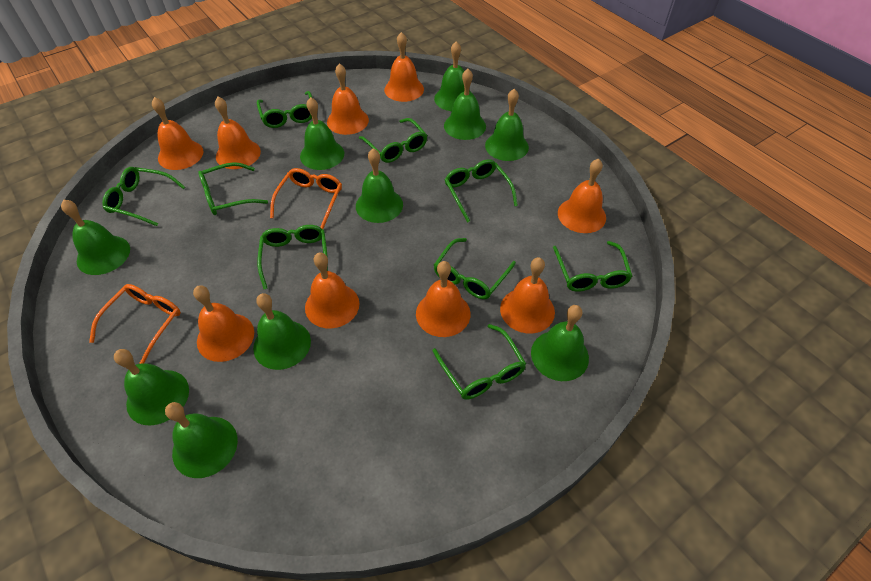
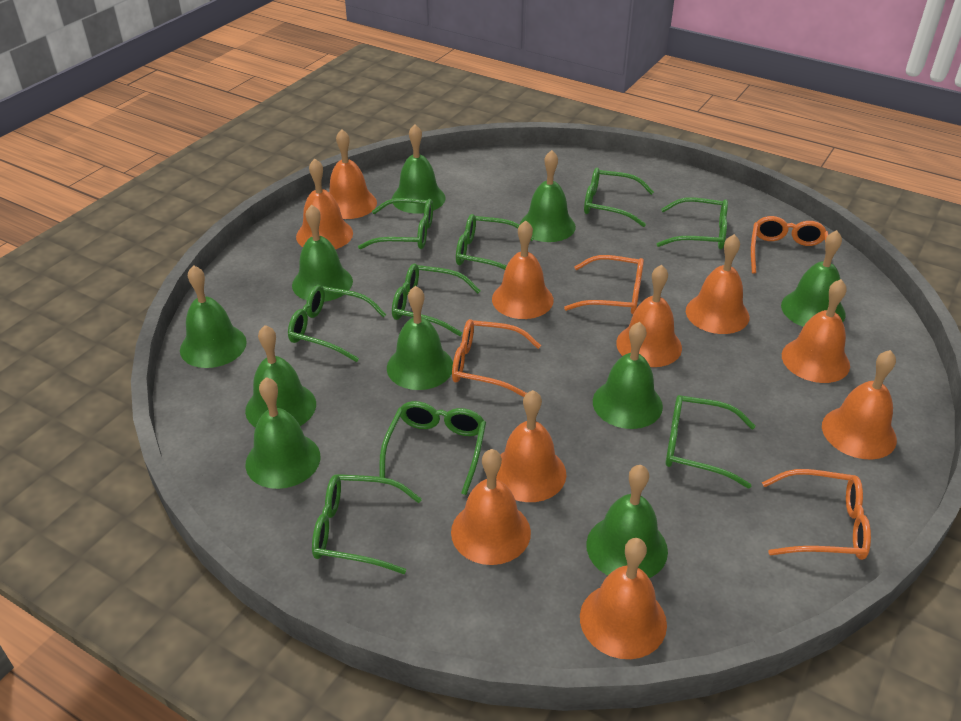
orange bell: [152,97,203,170] [193,285,254,362] [215,97,261,169] [305,252,360,329] [327,63,369,135] [384,32,424,102] [416,261,471,337] [500,257,555,333] [558,158,606,233] = 9 -> [296,159,353,249] [329,129,377,219] [451,449,531,565] [492,220,554,319] [496,390,566,502] [580,538,667,659] [616,265,682,367] [686,234,749,334] [782,279,850,383] [822,350,897,459] = 10
orange glasses: [89,284,181,364] [270,168,342,229] = 2 -> [452,319,541,397] [564,255,644,314] [751,216,828,274] [762,469,871,560] = 4

